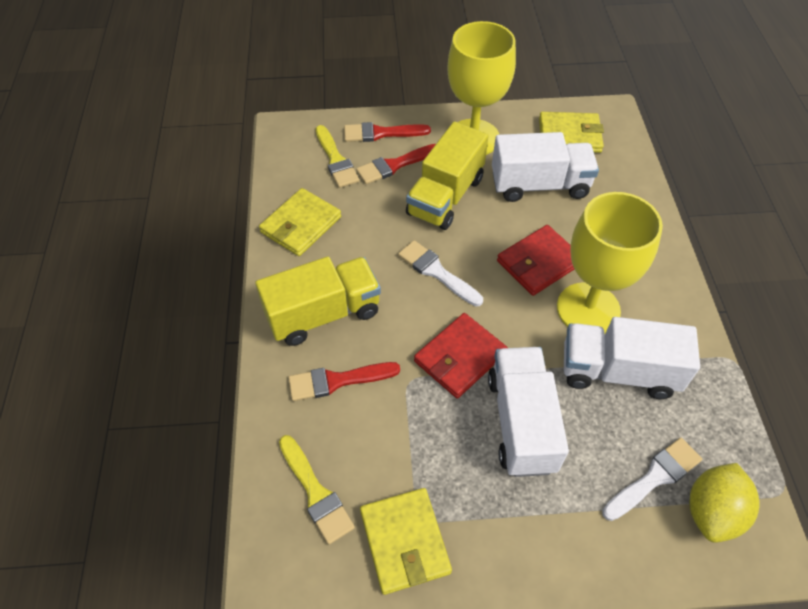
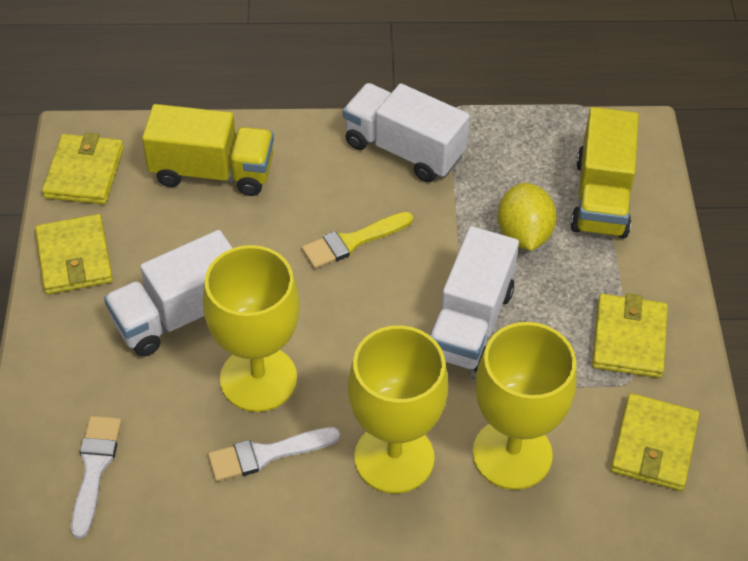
red brush: [288,362,400,401] [344,122,431,142] [356,144,436,184] = 3 -> none = 0
red wallet: [414,313,508,399] [497,225,574,296] = 2 -> none = 0
yellow brush: [279,435,355,545] [315,125,359,188] = 2 -> [302,212,413,269] = 1
yellow goblet: [447,21,516,155] [557,192,663,333] = 2 -> [203,245,300,412] [348,325,448,494] [473,322,577,490] = 3
yellow wallet: [259,188,341,256] [360,488,452,595] [539,112,604,153] = 3 -> [35,214,113,295] [42,132,124,204] [592,293,668,378] [611,393,700,491] = 4

